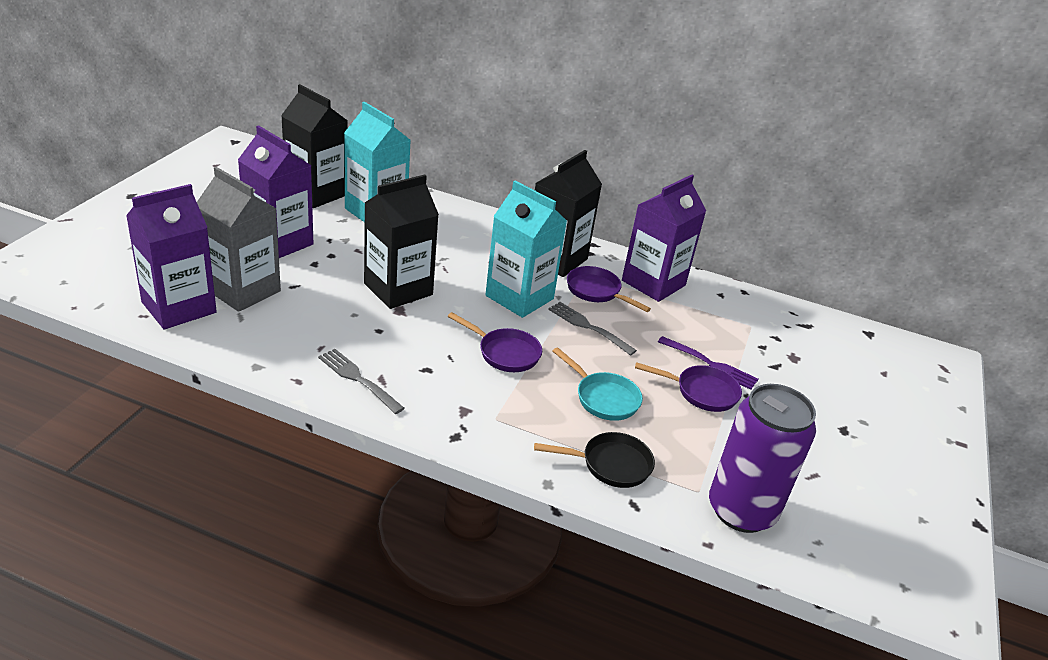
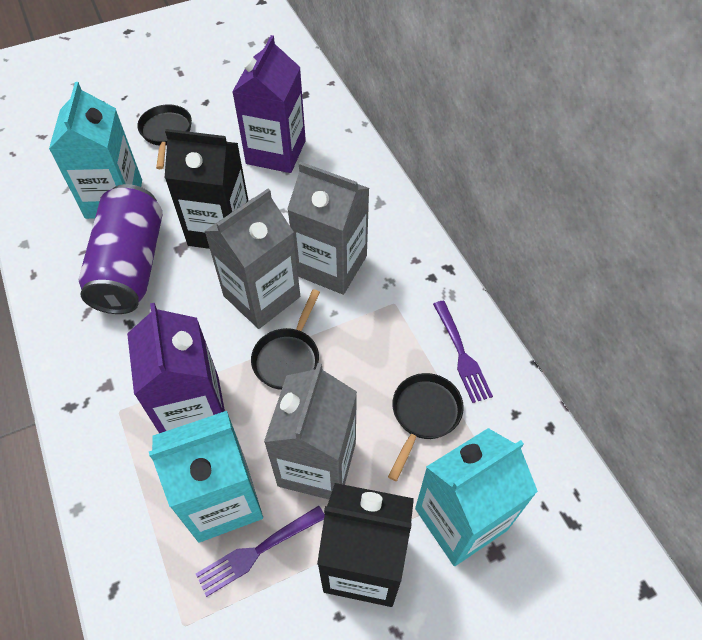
black carton: [281,84,348,208] [364,175,439,309] [535,150,602,277] = 3 -> [165,129,248,249] [317,483,414,607] = 2
black pan: [534,432,655,488] = 1 -> [137,105,192,169] [251,289,320,390] [388,373,464,481] = 3
grey carton: [197,167,281,312] = 1 -> [204,189,300,329] [264,363,357,499] [287,162,370,295] = 3
grey fork: [318,349,405,414] [548,302,637,356] = 2 -> none = 0
purple carton: [126,184,217,329] [238,125,313,258] [622,175,706,302] = 3 -> [127,303,225,433] [232,35,306,173] = 2
purple fork: [658,336,758,390] = 1 -> [196,506,325,597] [433,301,493,403] = 2
purple pan: [448,312,542,372] [567,266,651,312] [635,362,742,412] = 3 -> none = 0
turquoise carton: [344,102,410,222] [485,181,567,318] = 2 -> [49,82,142,219] [149,411,263,543] [415,428,538,566] = 3
turquoise pan: [553,347,643,421] = 1 -> none = 0

